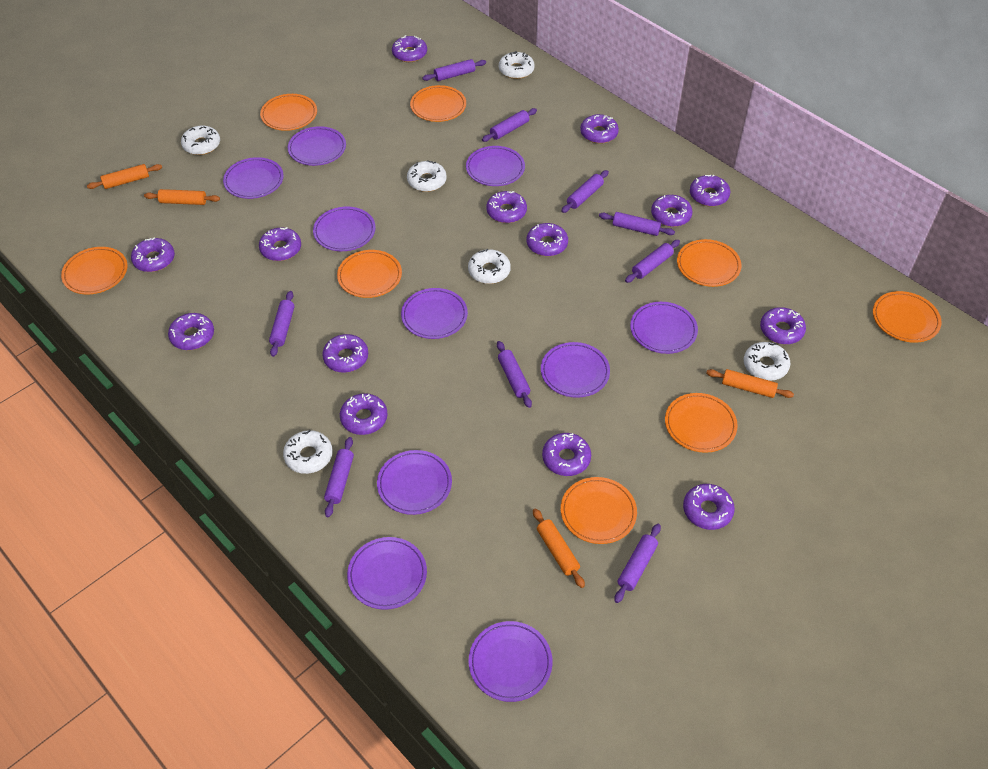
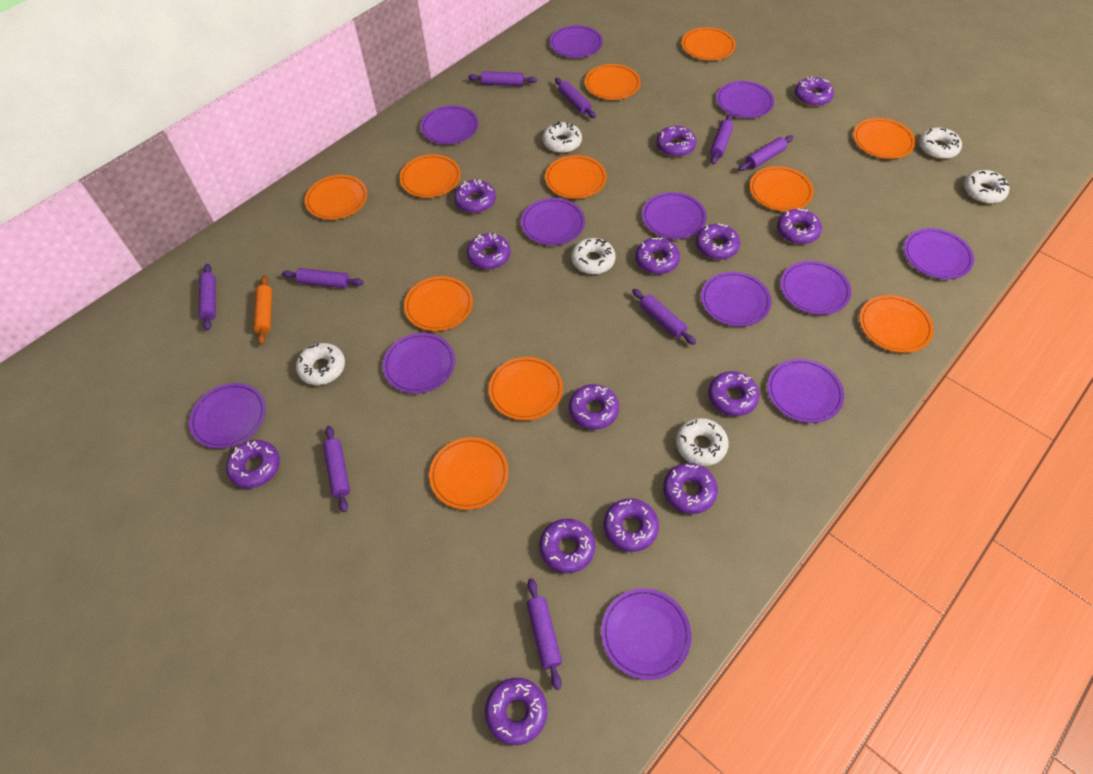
orange plate: [61,247,127,294] [260,94,317,131] [337,250,402,298] [410,85,466,122] [561,477,637,544] [665,393,738,453] [677,239,742,287] [873,291,942,343] = 8 -> [305,175,367,220] [400,154,461,198] [404,276,473,331] [429,437,509,510] [489,357,563,420] [545,155,607,199] [585,64,641,100] [681,27,736,61] [750,166,814,211] [853,118,915,159] [859,295,934,353] = 11
orange rolling pin: [87,164,162,189] [144,189,220,205] [533,508,585,588] [706,369,794,398] = 4 -> [254,276,272,345] = 1
purple plate: [223,157,284,199] [288,126,346,166] [313,207,376,251] [347,537,427,610] [377,450,452,515] [401,288,468,339] [466,146,525,186] [469,621,552,702] [541,342,610,398] [630,302,698,354] = 10 -> [189,383,266,449] [383,333,455,394] [421,105,479,144] [521,198,585,245] [550,25,603,58] [601,588,691,680] [642,192,706,239] [701,272,771,327] [716,81,774,118] [767,359,844,423] [781,261,851,315] [904,228,974,279] = 12

